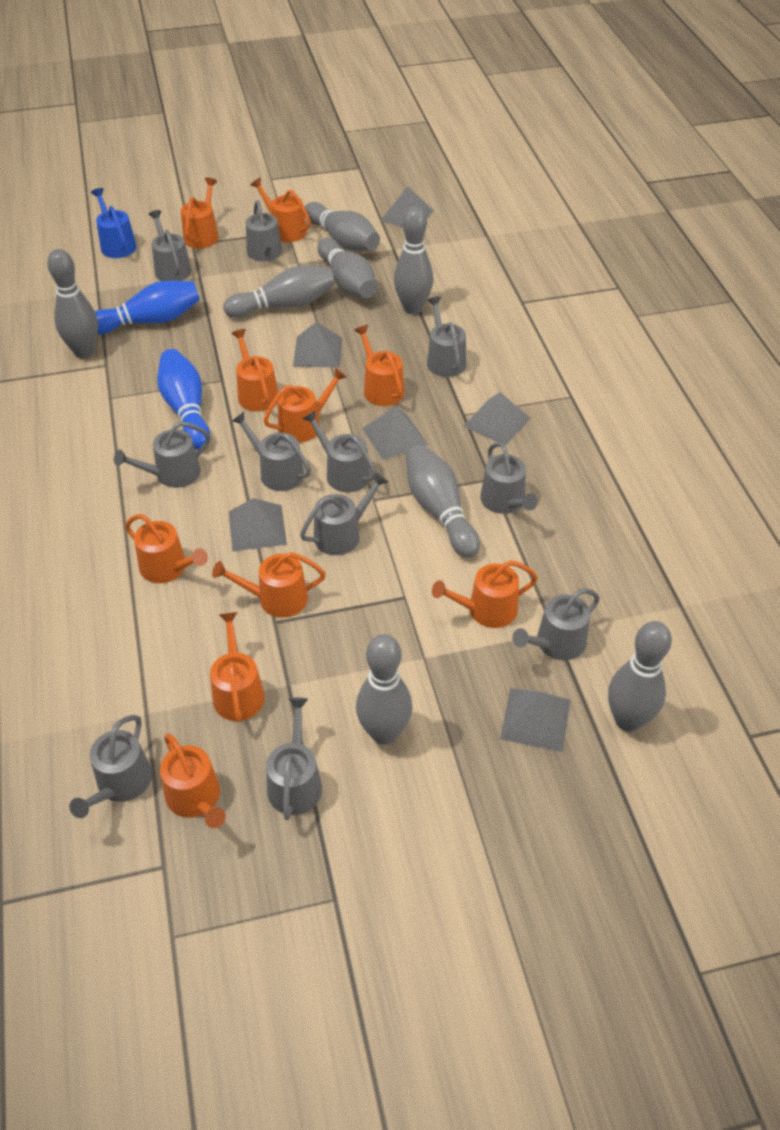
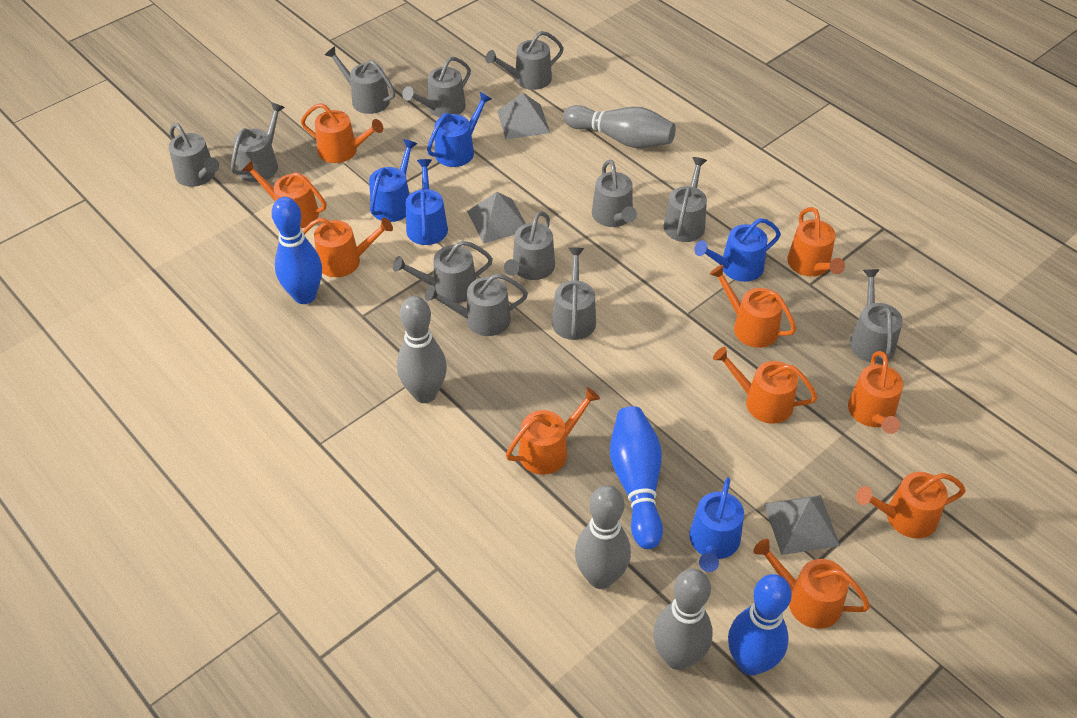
blue bowling pin: [95,281,200,334] [157,349,210,450] = 2 -> [272,197,322,304] [610,406,663,549] [728,574,792,675] = 3
blue watering can: [91,188,137,258] = 1 -> [369,139,417,222] [406,159,448,245] [427,92,492,167] [689,477,744,572] [694,218,781,282] = 5
grey bowling pin: [47,249,98,358] [223,266,334,318] [305,202,380,251] [317,238,377,298] [356,634,412,745] [394,207,433,314] [406,445,480,558] [608,621,672,732] = 8 -> [397,296,447,403] [563,105,676,148] [575,485,631,589] [653,568,713,670] = 4
grey pyramid: [229,498,287,551] [293,322,342,368] [362,407,428,460] [380,186,434,227] [463,392,530,446] [500,688,571,752] = 6 -> [467,192,526,243] [497,93,550,139] [764,495,840,555] = 3
grey watering can: [69,715,152,818] [114,422,211,488] [149,210,191,281] [232,412,311,491] [246,201,282,261] [266,697,322,820] [300,472,388,555] [303,410,376,492] [427,296,466,377] [480,442,538,514] [512,588,600,660] = 11 -> [169,123,219,187] [231,102,285,182] [325,46,395,114] [393,241,493,303] [402,57,471,117] [425,274,528,336] [486,31,564,90] [504,211,555,280] [552,248,596,340] [592,160,637,227] [663,157,707,242] [849,269,903,363] = 12

